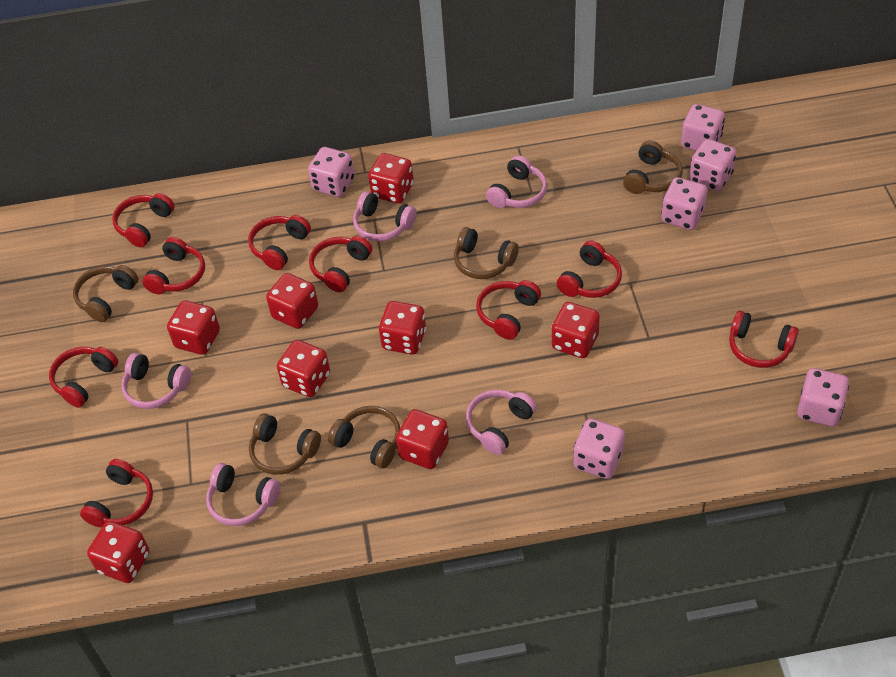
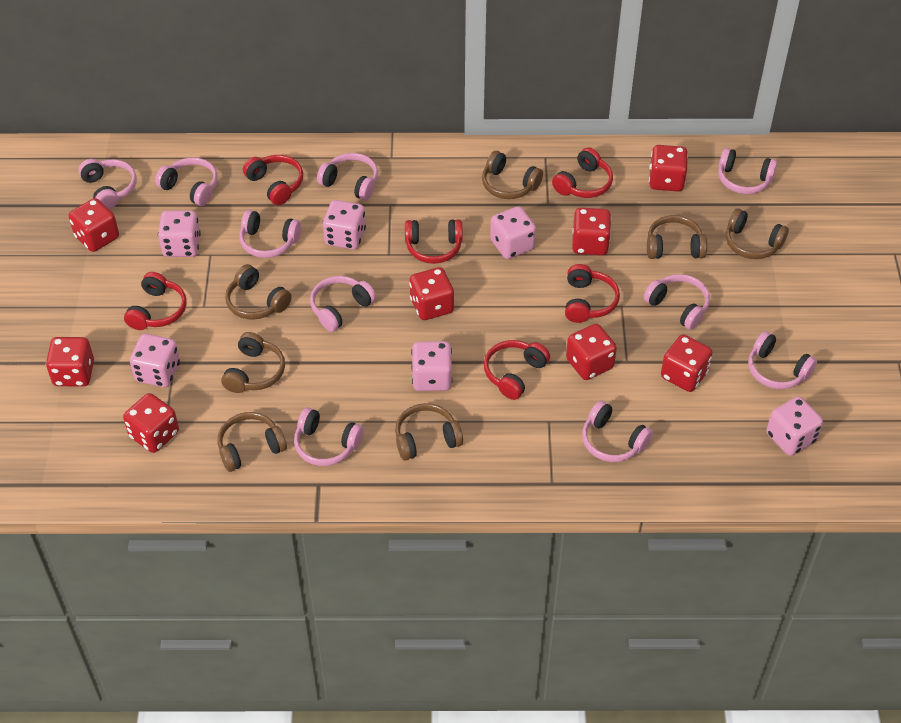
brown headphones: [73,265,138,322] [249,413,321,475] [328,406,400,469] [454,227,519,279] [623,140,683,194] = 5 -> [218,412,287,472] [221,332,285,393] [225,264,292,320] [395,403,463,461] [482,151,543,199] [647,215,707,259] [726,208,789,259] = 7
pink headphones: [121,353,191,409] [206,463,280,526] [353,191,417,241] [466,390,537,455] [486,155,547,208] = 5 -> [79,159,137,209] [155,157,218,206] [239,210,301,258] [294,408,364,466] [310,276,376,332] [317,153,378,201] [582,401,653,462] [644,274,710,330] [718,148,778,194] [748,331,817,389] = 10
red headphones: [49,347,118,408] [80,459,153,527] [112,193,175,247] [142,237,205,294] [248,215,311,270] [309,236,372,292] [476,280,541,340] [557,240,622,298] [729,311,799,368] = 9 -> [124,272,187,330] [243,155,303,205] [405,219,462,264] [484,340,550,400] [552,147,613,198] [565,264,620,323] = 6

